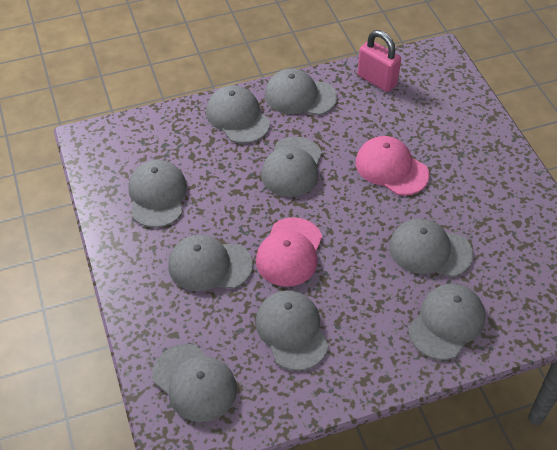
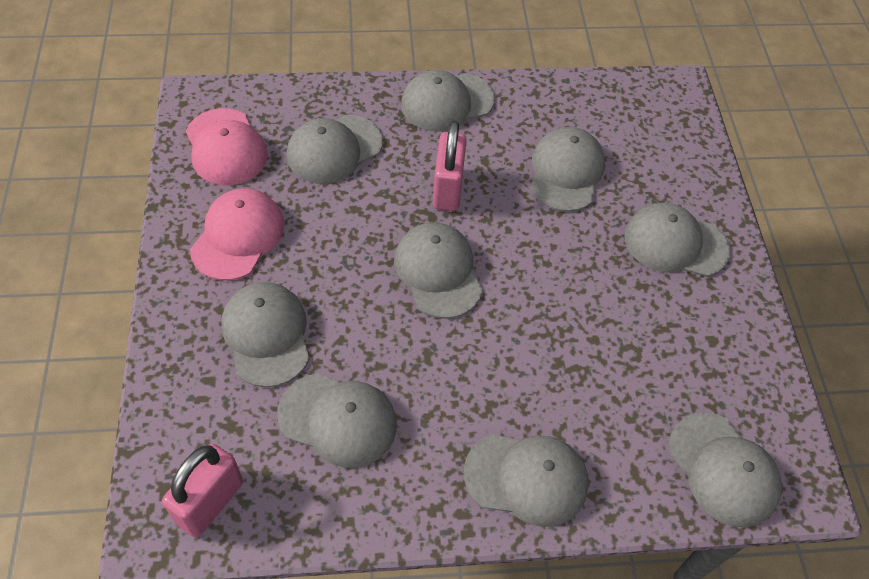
pink padlock: [357,30,401,92] = 1 -> [162,444,243,537] [433,121,467,211] = 2

